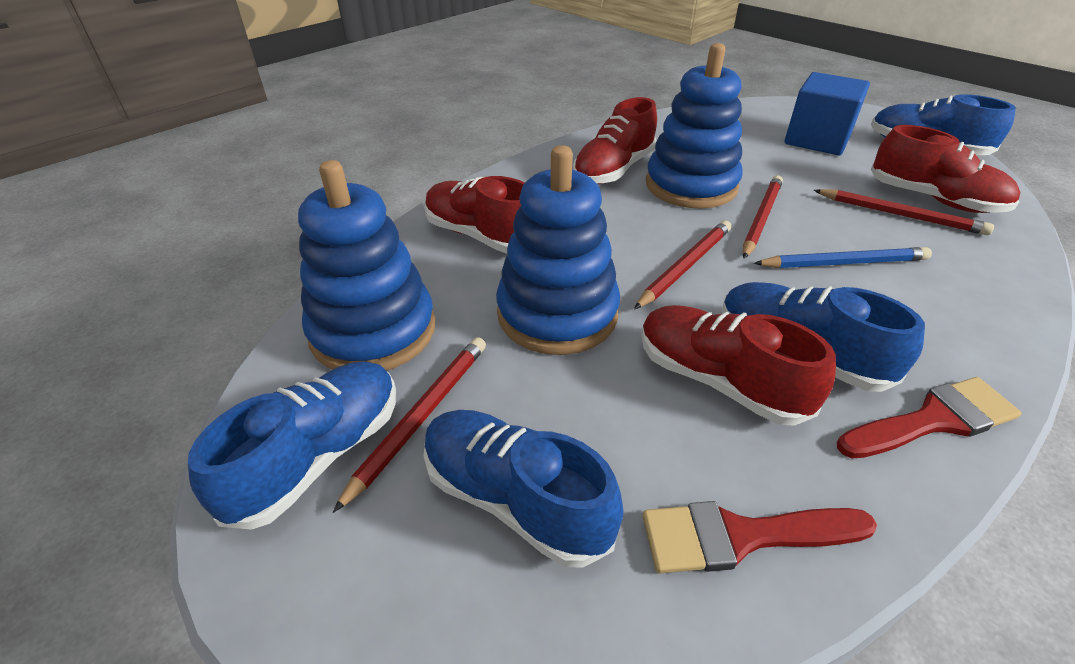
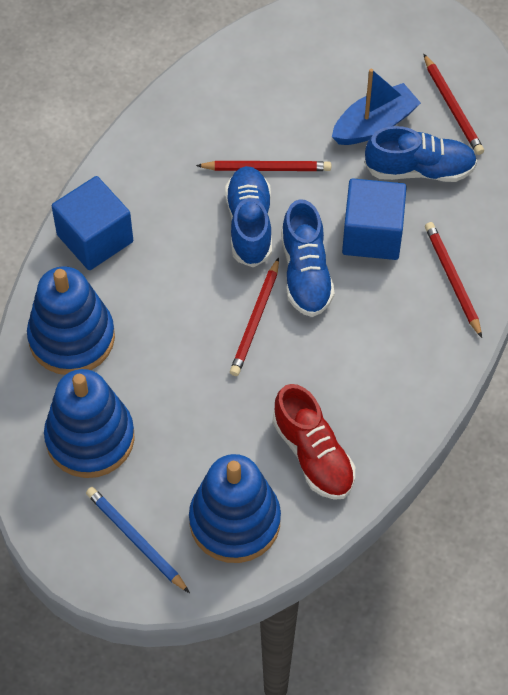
blue boat: none = 0 -> [332,68,421,145] = 1
blue cube: [784,72,870,155] = 1 -> [52,176,133,270] [342,178,407,260] = 2
blue shoe: [188,361,396,530] [424,410,624,567] [722,282,925,392] [871,94,1016,155] = 4 -> [225,166,272,268] [281,199,334,317] [364,126,477,182] = 3
red brush: [643,501,877,573] [837,377,1022,458] = 2 -> none = 0
red shoe: [425,176,525,254] [573,97,657,184] [641,305,836,426] [871,125,1020,213] = 4 -> [273,384,355,500] = 1

